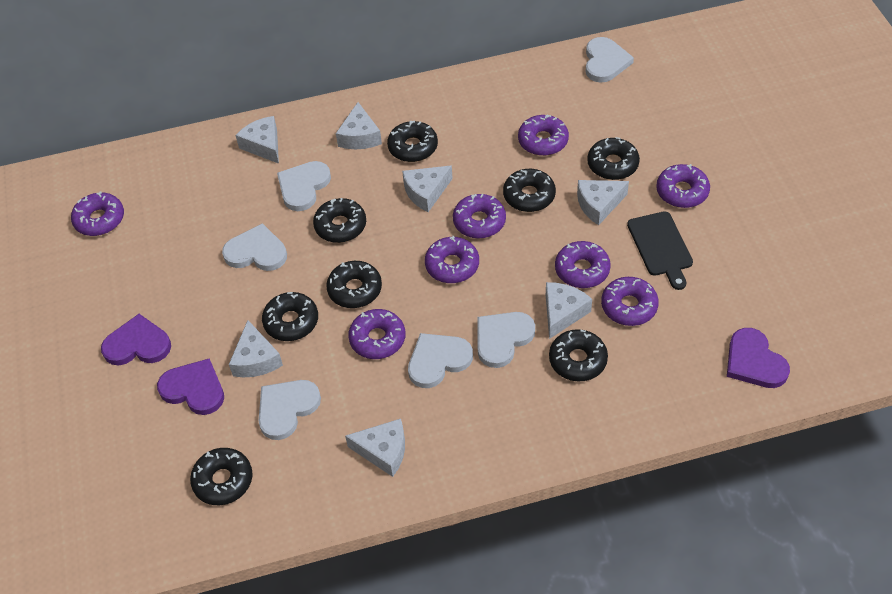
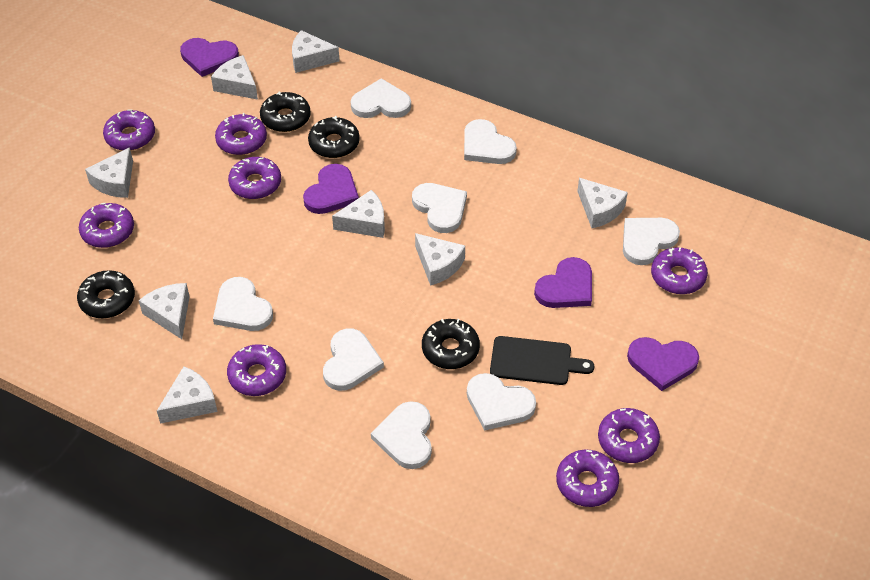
black donut: [190,448,253,505] [262,292,318,341] [313,198,366,243] [326,261,382,308] [387,121,438,162] [503,169,556,212] [549,329,608,381] [587,137,640,180] = 8 -> [77,270,135,318] [260,91,311,132] [308,116,360,158] [422,319,480,369] = 4
purple heart: [101,314,171,365] [157,358,224,415] [727,328,790,388] = 3 -> [180,38,239,77] [303,164,359,214] [534,257,592,308] [627,337,699,391] = 4
white cheese: [229,320,283,377] [235,116,279,164] [336,102,382,149] [345,419,405,477] [402,165,453,212] [546,282,592,339] [577,180,629,225] = 7 -> [85,147,133,198] [139,283,190,339] [157,366,218,424] [211,55,258,100] [292,30,340,73] [332,190,385,238] [415,233,465,286] [577,178,628,228] = 8
white heart: [222,223,287,271] [259,380,321,440] [277,161,331,211] [408,333,473,388] [478,312,535,368] [585,37,634,82] = 6 -> [213,277,273,331] [323,329,384,391] [351,78,411,118] [371,401,432,469] [412,183,467,233] [464,119,517,164] [467,373,536,431] [623,218,680,265] = 8

